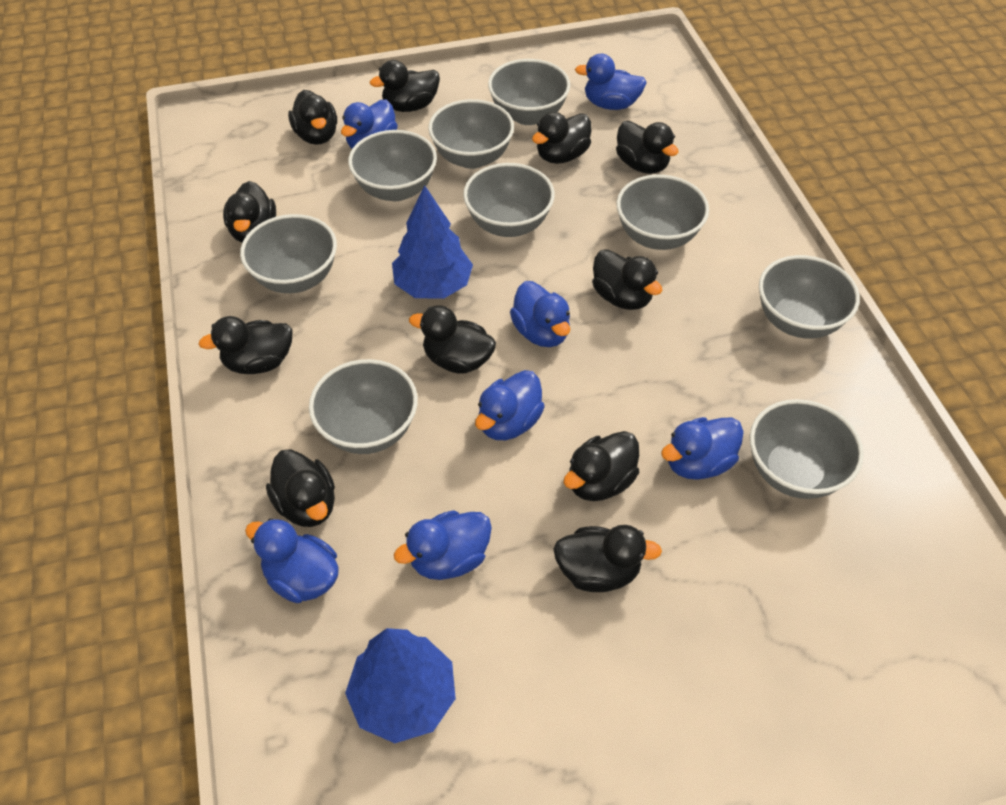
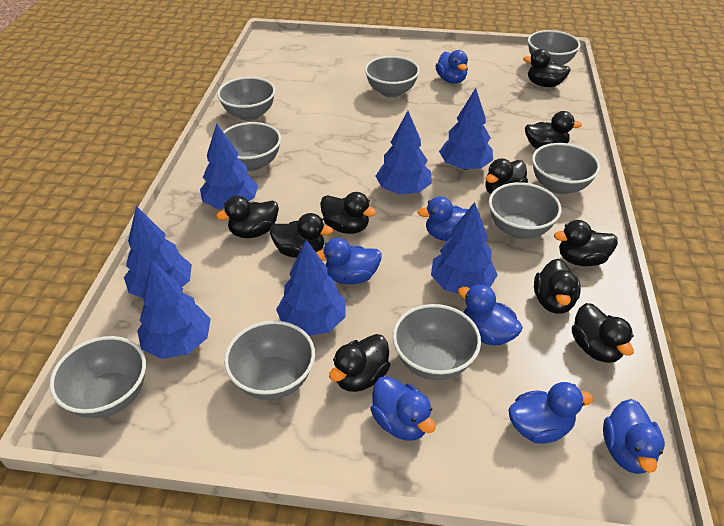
black duck: [198,316,293,374] [223,181,276,243] [266,449,335,527] [288,90,337,145] [370,60,440,112] [409,305,496,374] [532,112,591,164] [553,525,662,592] [563,431,639,501] [592,249,662,310] [616,121,679,174] = 11 -> [216,196,279,238] [270,213,333,258] [320,192,376,234] [329,334,390,392] [486,158,528,194] [523,49,571,87] [525,111,582,149] [534,259,581,314] [554,220,618,266] [572,303,634,363] = 10
blue tree: [345,628,456,743] [392,185,473,299] = 2 -> [124,206,192,298] [137,261,211,359] [200,123,258,209] [276,240,346,336] [376,111,432,194] [431,202,498,294] [439,88,493,170] = 7

